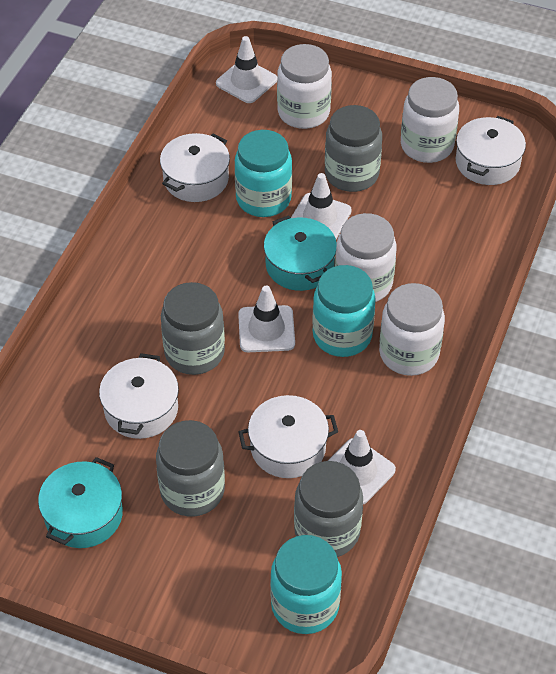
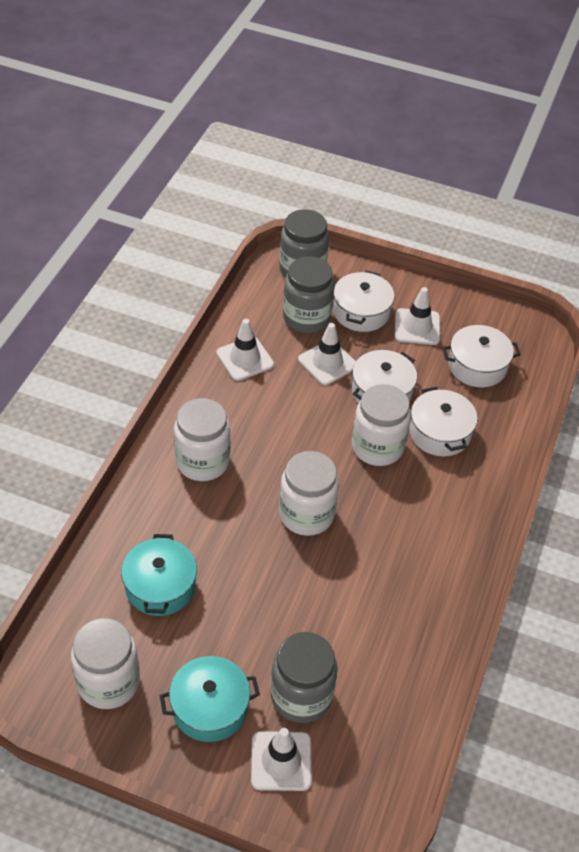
grey jar: [156,420,225,516] [161,282,225,375] [294,461,363,557] [325,105,382,192] = 4 -> [271,632,338,723] [279,209,329,278] [283,256,335,333] = 3
turquoise jar: [235,130,292,217] [270,535,342,634] [312,265,376,357] = 3 -> none = 0

